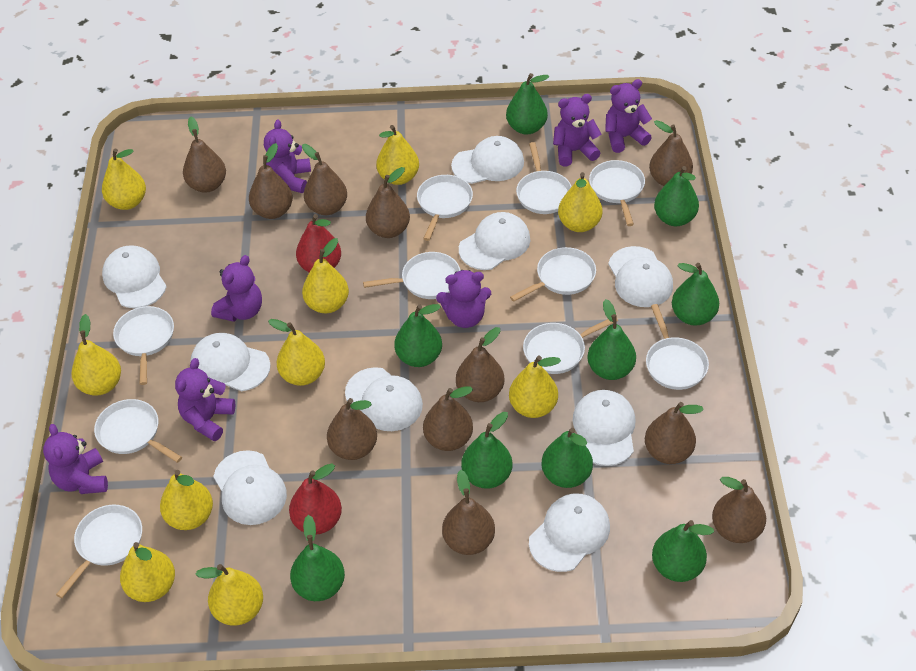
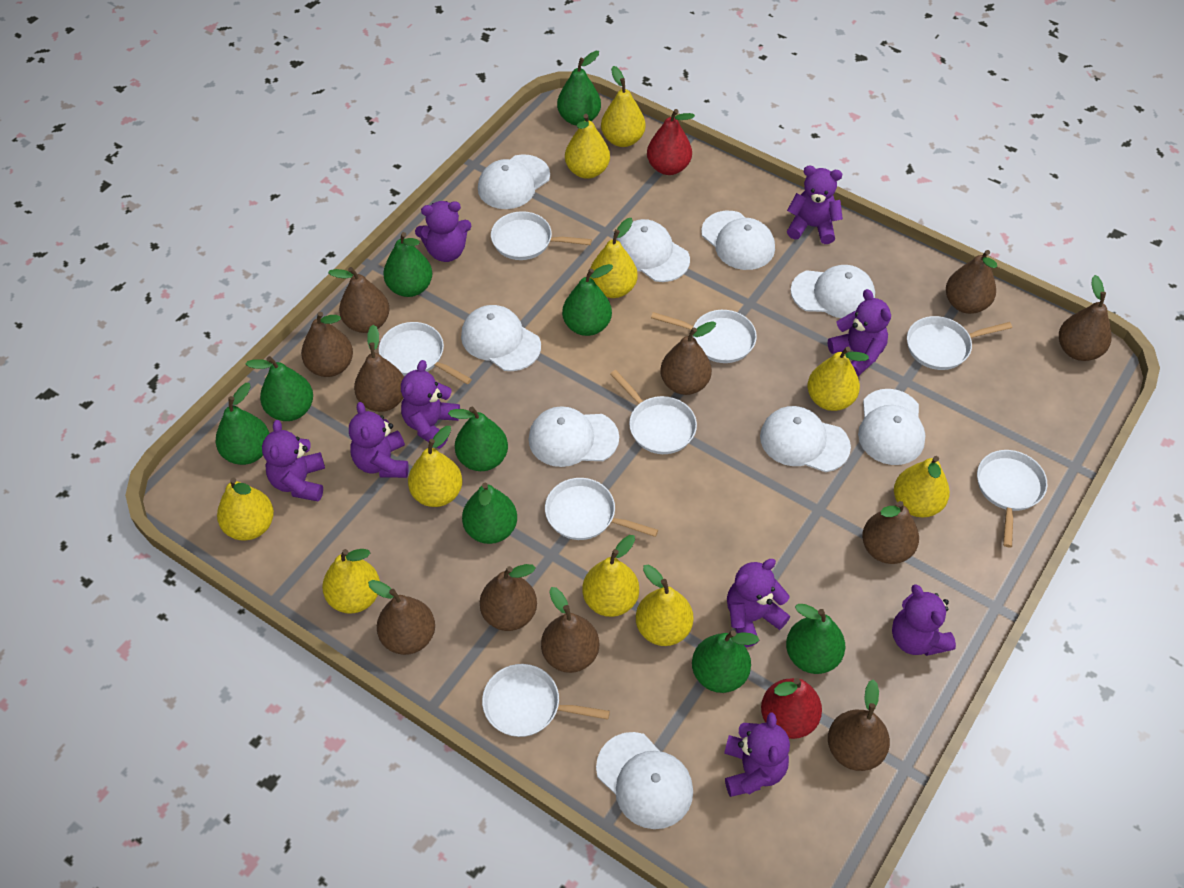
purple teddy bear: [43,424,108,494] [175,358,235,441] [211,255,262,322] [264,119,311,193] [436,270,491,328] [553,94,602,166] [605,79,652,153] = 7 -> [262,420,325,502] [349,402,409,478] [401,360,460,449] [415,201,472,262] [724,712,790,797] [727,559,790,647] [787,166,843,244] [828,289,891,376] [892,584,956,656] = 9
white pan: [56,505,142,598] [94,399,182,463] [113,306,174,385] [363,252,461,299] [417,175,473,241] [510,247,596,302] [516,142,572,214] [523,318,618,374] [589,160,645,226] [646,304,709,390] = 10 -> [379,322,472,385] [482,664,610,737] [491,211,592,260] [545,478,658,540] [610,370,697,454] [651,310,757,363] [907,316,1012,370] [977,450,1047,547] = 8

